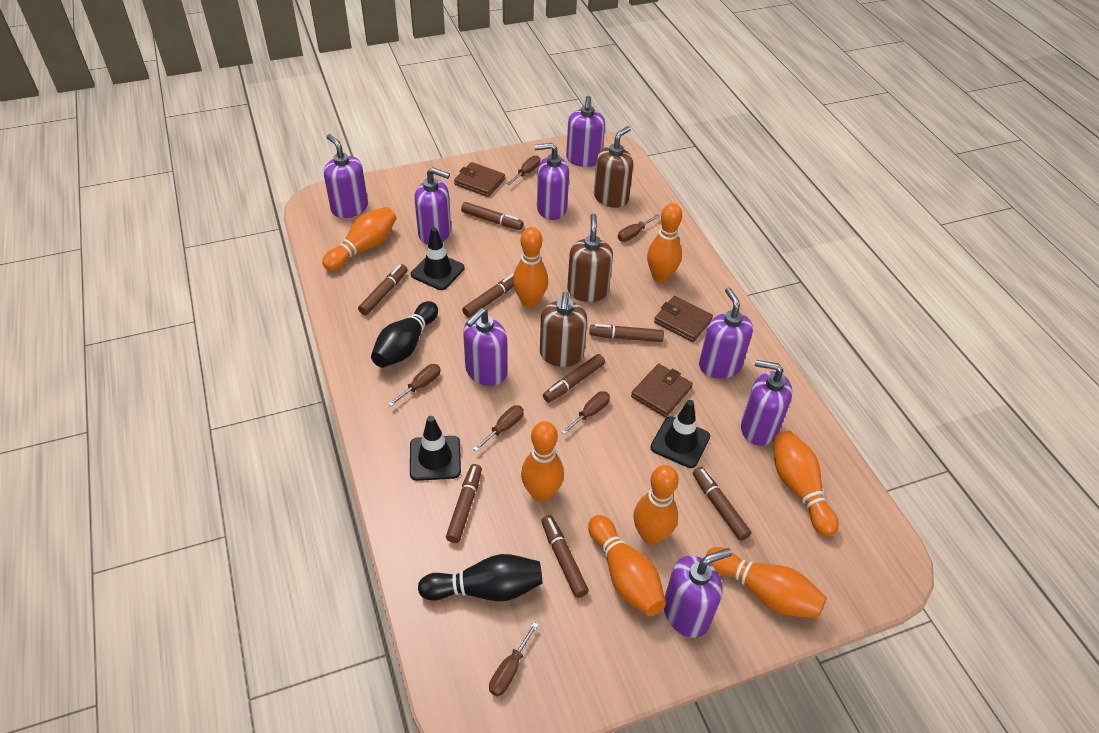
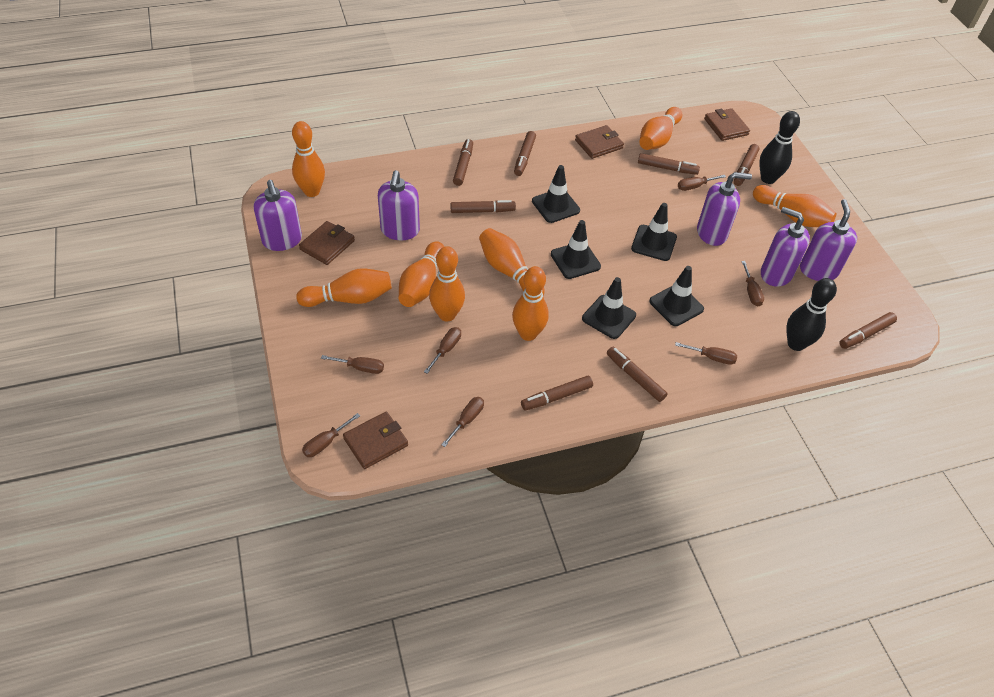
black traffic cone: [410,416,461,481] [411,227,464,290] [650,400,710,468] = 3 -> [532,165,580,223] [551,220,601,279] [582,277,636,339] [631,203,677,261] [649,266,704,326] = 5
brown screwdriver: [388,364,441,406] [473,405,524,452] [489,622,538,696] [507,156,540,185] [561,391,610,435] [618,214,660,242] = 6 -> [302,413,360,457] [321,355,384,374] [424,327,461,374] [441,397,484,447] [675,342,737,365] [678,175,726,191] [741,261,764,306] = 7
brown soap dispenser: [540,292,587,367] [567,213,613,302] [594,126,633,208] = 3 -> none = 0
brown wallet: [454,162,505,197] [631,364,693,417] [654,296,713,342] = 3 -> [299,221,355,265] [343,411,408,469] [575,125,624,159] [704,108,750,141] = 4
purple soap dispenser: [324,134,368,218] [414,167,451,245] [463,308,507,386] [534,143,569,220] [566,96,605,167] [664,548,732,638] [699,287,753,379] [741,360,793,446] = 8 -> [254,180,302,251] [378,170,420,240] [697,172,752,246] [761,207,810,287] [800,199,857,281] = 5

